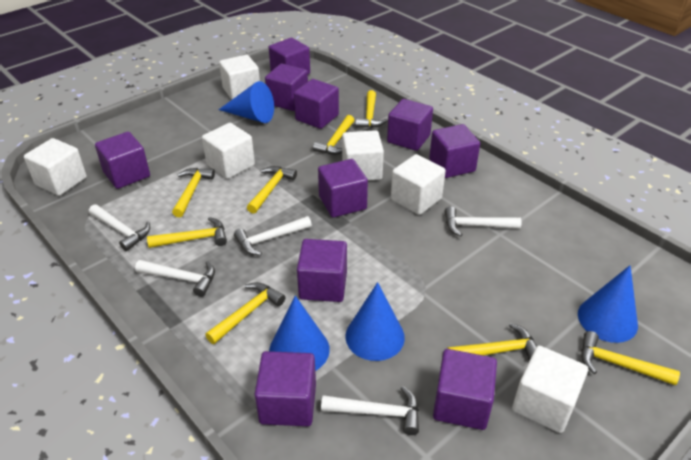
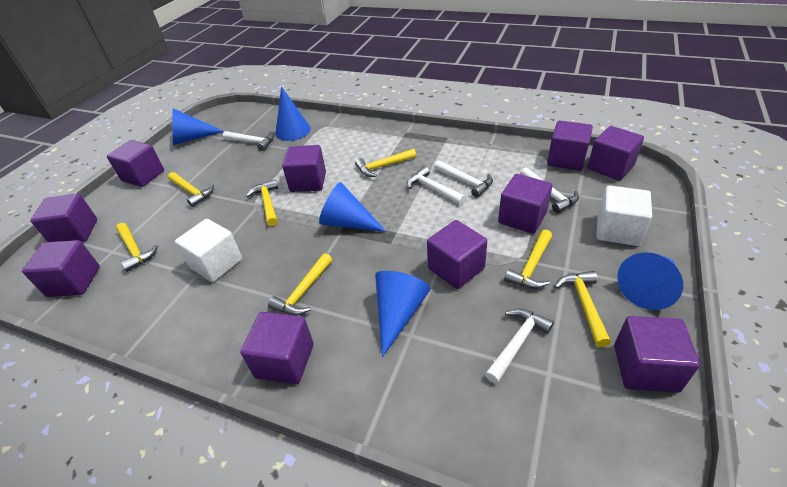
blue cone: [219,81,274,123] [269,296,330,371] [345,282,405,361] [578,265,638,343] = 4 -> [172,108,224,145] [275,86,311,141] [319,182,387,232] [375,271,431,357] [617,252,683,310] = 5
white cube: [24,138,87,196] [202,123,255,179] [219,55,260,100] [342,130,384,181] [391,154,446,215] [512,346,588,433] = 6 -> [175,219,242,282] [597,186,652,246] = 2
yellow hammer: [147,217,227,248] [172,168,215,217] [205,282,285,344] [247,166,297,214] [313,115,354,155] [356,90,388,128] [447,323,537,361] [581,331,680,386] = 8 -> [116,223,158,272] [168,172,214,207] [246,180,278,226] [268,253,332,316] [355,149,416,177] [504,229,552,289] [554,271,611,347] = 7

